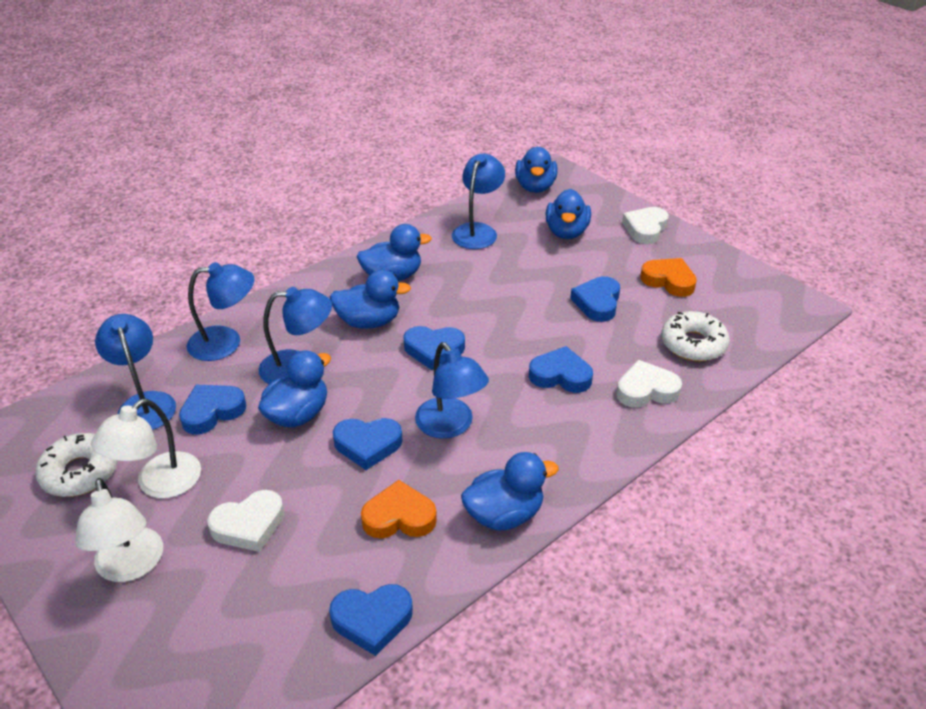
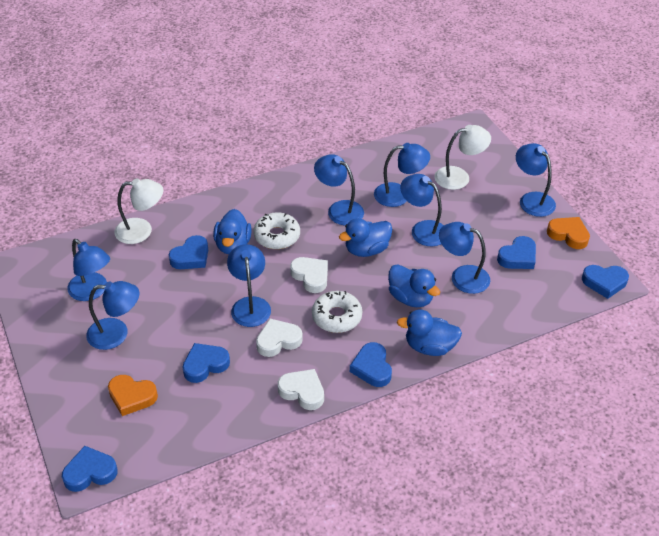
blue duck: [258,350,331,427] [330,270,411,329] [357,224,432,281] [461,452,559,530] [515,147,558,193] [546,189,591,239] = 6 -> [213,209,252,254] [339,218,392,257] [388,264,440,307] [397,309,462,356] = 4
blue lamp: [95,314,176,430] [187,262,255,361] [259,287,332,384] [415,342,489,439] [452,153,505,249] = 5 -> [67,239,110,301] [86,281,139,350] [227,244,271,327] [314,154,364,225] [374,143,430,207] [400,174,444,246] [439,222,490,294] [516,143,556,217] = 8

